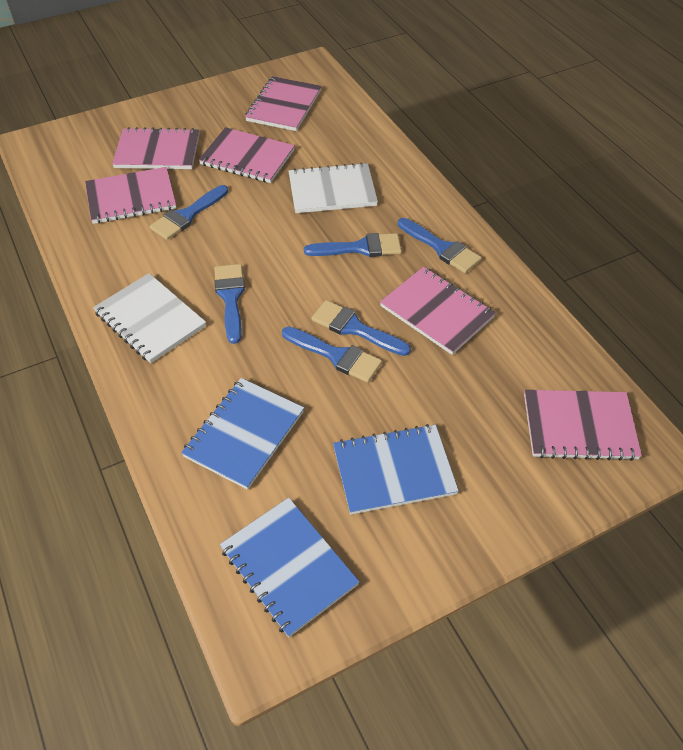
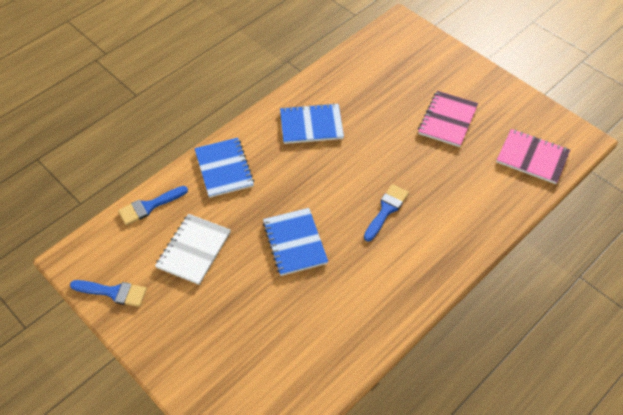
blue brush: [150,185,228,240] [214,264,245,344] [282,327,382,383] [304,233,402,257] [311,300,411,356] [398,218,482,273] = 6 -> [70,280,147,307] [118,186,188,225] [364,184,409,242] = 3
pink notebook: [85,167,176,224] [112,127,199,169] [199,127,295,183] [245,76,322,131] [380,267,496,355] [524,390,642,461] = 6 -> [418,91,478,147] [496,129,570,184] = 2
white notebook: [93,273,206,363] [288,163,378,213] = 2 -> [155,214,231,285] = 1

